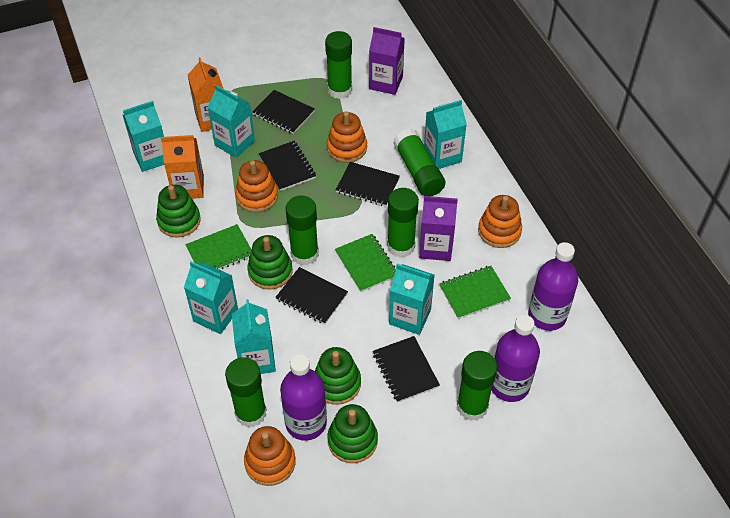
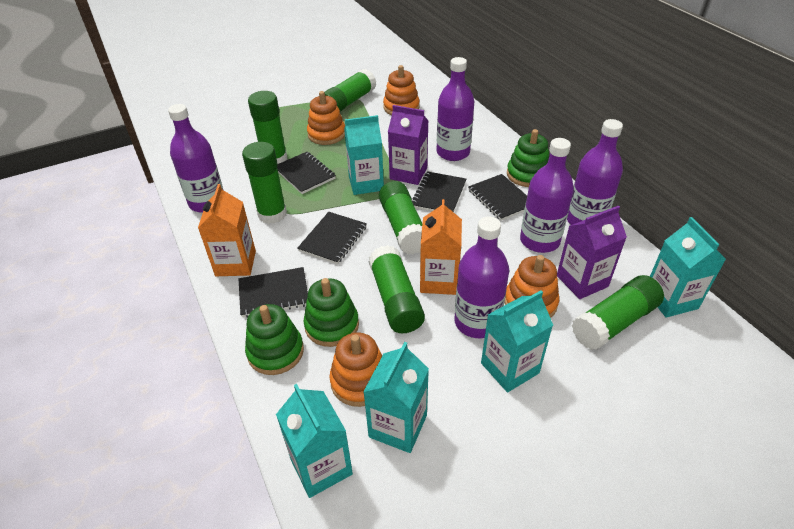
green notebook: [185,224,252,270] [335,234,396,292] [439,266,511,319] = 3 -> none = 0
green stacking toy: [156,185,201,238] [247,235,293,290] [315,347,361,405] [327,404,378,463] = 4 -> [245,304,304,375] [303,278,359,347] [507,129,549,187] = 3
purple bottle: [280,354,327,441] [492,315,540,402] [528,242,578,331] = 3 -> [168,104,223,213] [436,57,474,161] [455,216,509,338] [520,138,574,253] [567,119,623,225] = 5
turquoise carton: [123,101,164,172] [184,261,238,334] [207,85,255,158] [232,299,276,374] [389,264,435,335] [424,100,467,169] = 6 -> [276,384,353,498] [344,115,384,195] [363,342,429,453] [481,290,553,392] [650,217,726,318] = 5

